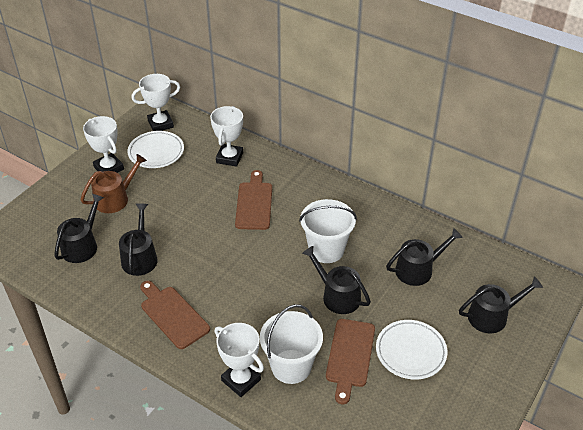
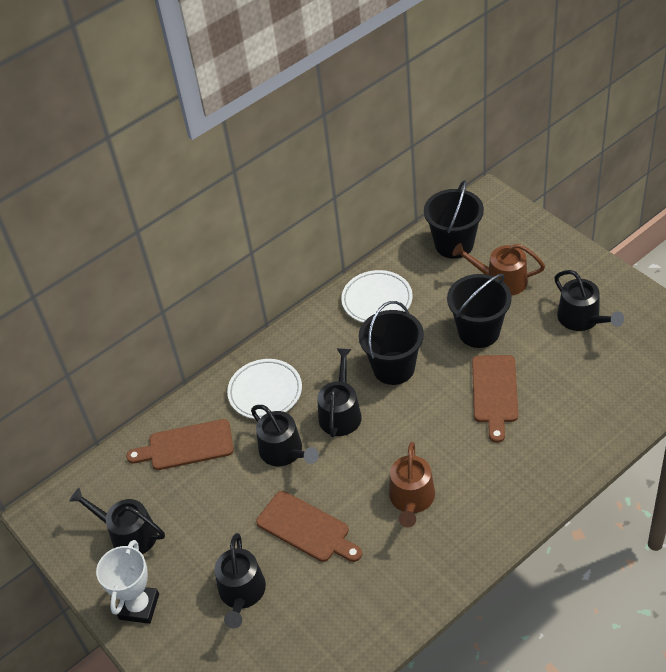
black bucket: none = 0 -> [359,301,424,385] [424,180,484,259] [447,274,512,348] = 3
brown watering can: [80,154,147,213] = 1 -> [389,442,435,528] [452,243,545,296] = 2
white bucket: [260,304,323,384] [299,199,357,263] = 2 -> none = 0
white trophy: [83,116,124,173] [132,74,180,131] [210,106,243,167] [215,323,264,397] = 4 -> [96,540,159,624] = 1

